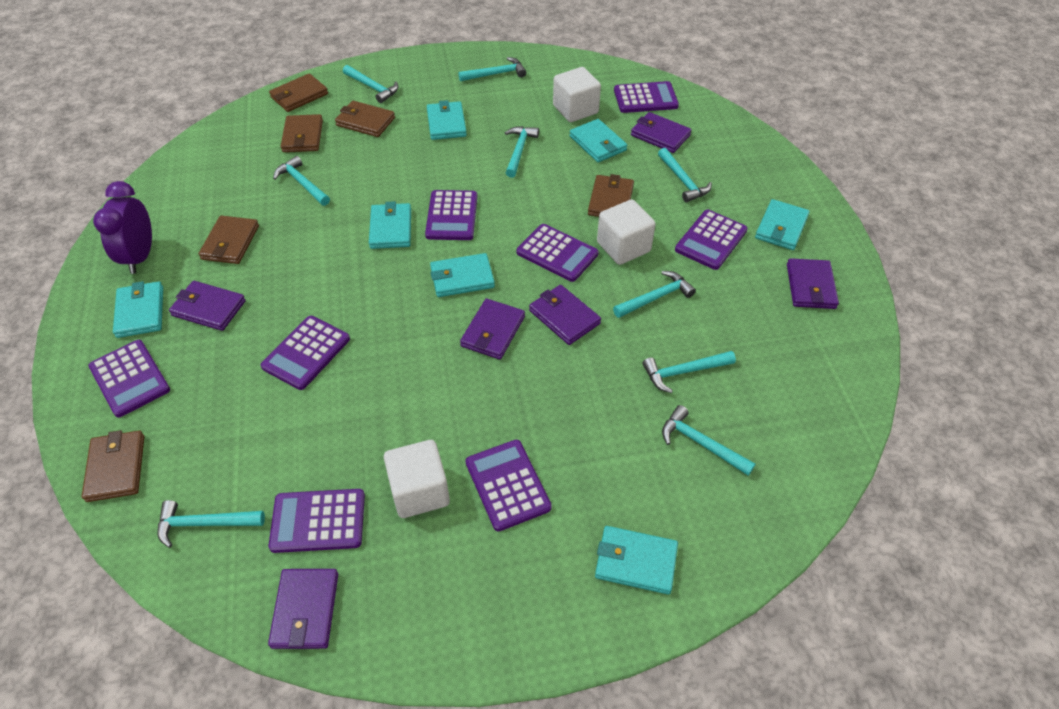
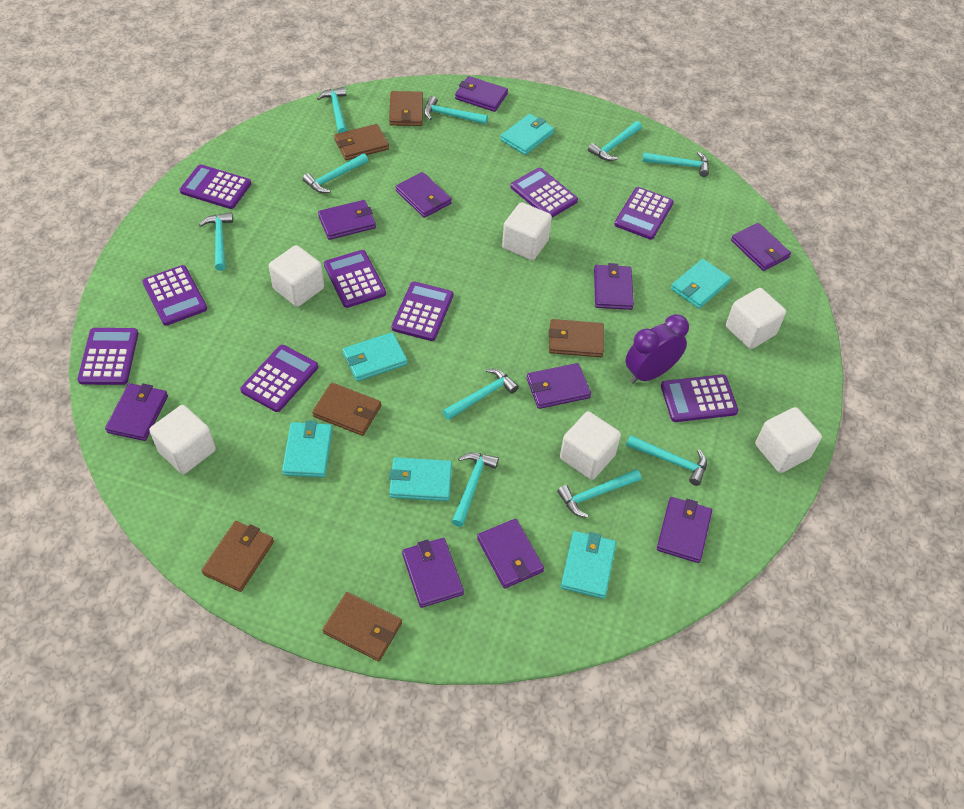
purple calculator: [88,340,170,417] [261,316,350,390] [268,489,365,553] [425,190,477,240] [465,440,552,532] [517,224,599,282] [614,81,679,113] [675,210,748,270] = 8 -> [78,328,138,385] [143,265,207,326] [180,164,251,209] [240,345,318,412] [324,250,386,308] [392,282,453,341] [511,167,578,218] [614,187,674,240] [661,375,739,422] = 9
purple wallet: [169,281,246,331] [268,569,338,649] [460,299,525,359] [529,285,601,345] [631,112,692,153] [787,258,839,309] = 6 -> [105,383,168,441] [318,200,376,240] [396,172,452,218] [402,538,464,608] [455,76,508,112] [477,519,544,589] [527,363,591,409] [594,263,634,310] [657,497,712,563] [731,223,791,271] = 10
turquoise hammer: [158,500,265,548] [273,156,330,206] [343,65,398,103] [458,57,526,81] [505,126,539,178] [613,271,696,318] [642,351,736,393] [658,148,712,202] [662,405,756,476] = 9 -> [199,212,233,271] [303,153,368,193] [317,87,347,133] [424,96,488,124] [443,369,519,420] [452,452,499,527] [557,469,641,518] [588,121,642,161] [626,435,707,486] [642,151,709,177] = 10
turquoise wallet: [113,281,163,338] [369,201,411,249] [427,100,467,140] [430,253,495,297] [569,119,627,162] [595,526,678,595] [755,199,810,250] = 7 -> [282,420,333,478] [342,332,408,381] [389,457,452,501] [501,114,554,155] [561,531,616,599] [671,259,731,309] = 6
white cube: [384,440,450,518] [553,67,601,122] [597,199,656,265] = 3 -> [149,405,216,474] [269,245,324,307] [502,202,552,260] [560,411,621,480] [726,288,786,349] [755,407,822,473] = 6

